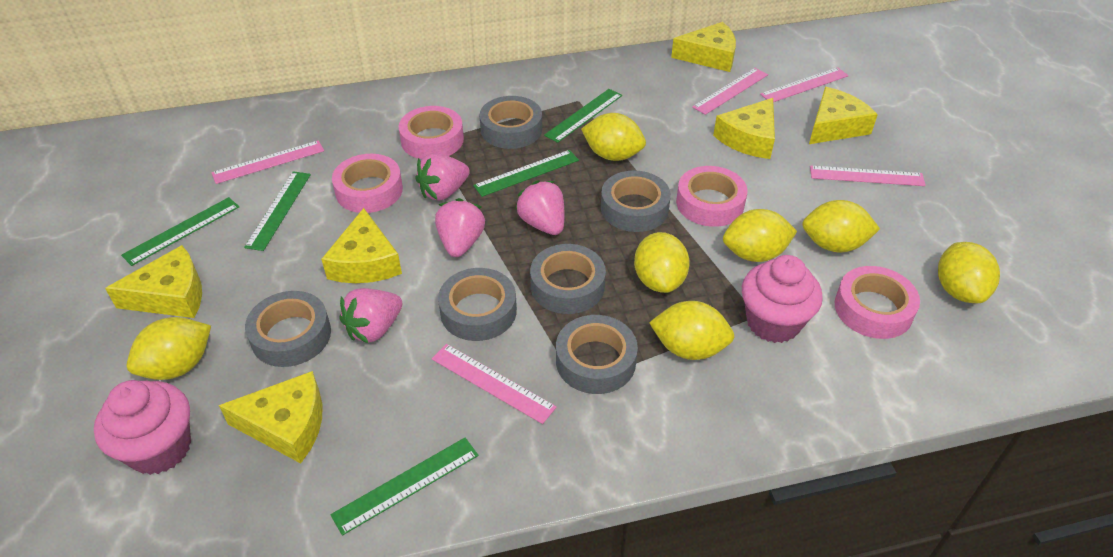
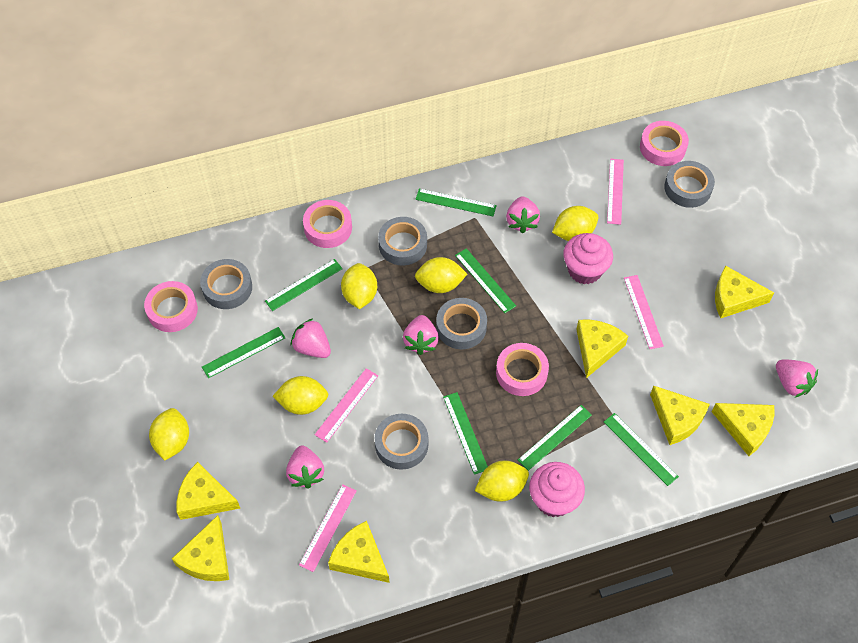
green ruler: [121,197,239,266] [244,171,311,251] [330,437,478,536] [473,150,579,197] [544,89,622,143] = 5 -> [202,327,285,378] [265,259,343,311] [415,189,497,216] [443,392,488,475] [455,248,516,313] [518,405,592,471] [604,413,679,486] = 7
grey tape: [245,291,331,367] [438,268,517,341] [479,96,542,149] [530,244,606,314] [556,315,638,394] [601,170,671,232] = 6 -> [200,259,252,309] [374,414,428,470] [378,217,427,266] [436,298,487,349] [664,161,715,208] = 5
pink ruler: [211,140,324,184] [432,344,557,424] [692,68,768,115] [760,67,849,102] [810,166,926,186] = 5 -> [299,484,356,572] [315,368,378,443] [607,159,624,225] [624,275,664,349] = 4
pink strawberry: [339,288,402,344] [415,153,470,201] [435,198,485,257] [515,181,564,235] = 4 -> [286,446,324,488] [291,318,331,358] [403,315,439,355] [506,196,540,234] [776,359,818,398] = 5
yellow cheese: [105,245,202,318] [219,371,322,463] [321,208,402,283] [671,22,736,72] [713,98,775,159] [809,87,878,144] = 6 -> [172,515,229,581] [177,462,240,520] [328,521,390,583] [576,320,628,378] [650,386,710,445] [712,403,774,456] [715,266,774,318] = 7
yellow lemon: [127,317,211,380] [581,113,646,161] [634,232,690,293] [649,301,735,360] [723,209,797,262] [802,200,880,252] [938,242,1000,303] = 7 -> [149,408,189,461] [273,376,329,415] [341,263,377,309] [415,257,467,293] [475,461,529,502] [552,206,598,241] = 6

